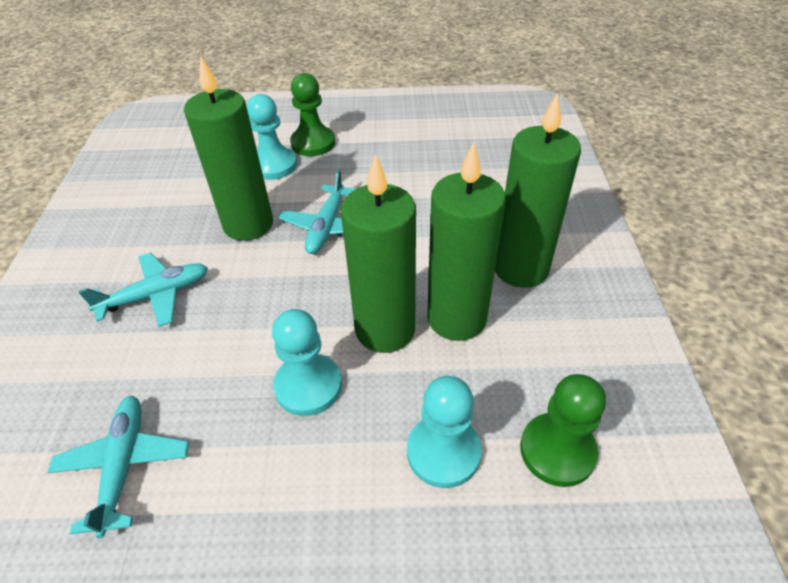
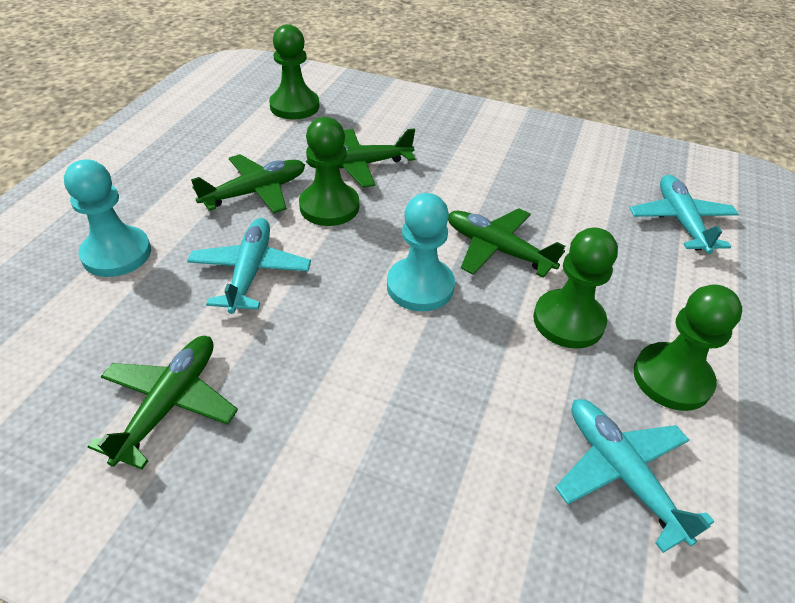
green candle: [184,56,273,241] [341,154,416,353] [427,142,506,341] [495,93,581,288] = 4 -> none = 0
green pawn: [290,73,335,156] [520,374,606,487] = 2 -> [269,24,319,120] [299,117,359,226] [533,227,618,349] [633,284,742,411] = 4
green plane: none = 0 -> [87,336,238,470] [191,154,305,214] [306,128,415,188] [448,208,565,278] = 4
turquoise pawn: [247,94,297,180] [272,309,342,416] [407,376,482,488] = 3 -> [64,160,151,277] [387,193,455,311] = 2

